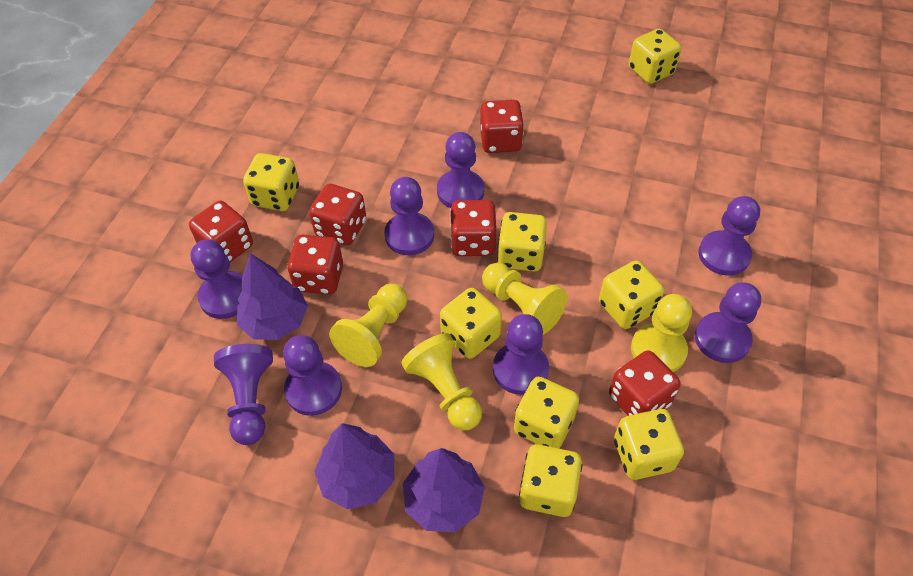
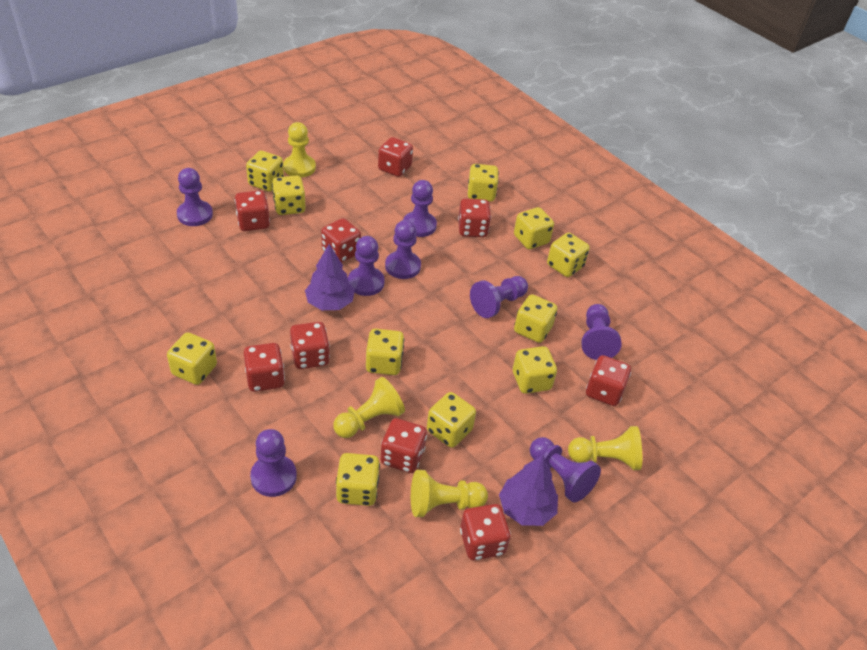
purple tree: [237,253,308,340] [314,423,394,509] [403,448,485,532] = 3 -> [305,244,355,310] [499,455,558,526] = 2
red dice: [189,201,253,262] [287,235,343,295] [309,184,366,245] [450,200,496,256] [480,100,524,153] [609,350,680,416] = 6 -> [235,190,270,231] [244,343,285,392] [290,322,330,369] [321,218,361,263] [378,137,413,177] [381,418,427,473] [458,199,491,237] [460,504,511,560] [586,355,631,406] = 9
yellow dice: [243,153,299,211] [440,288,502,359] [497,212,547,271] [514,377,579,448] [519,444,582,517] [599,261,664,329] [614,409,684,480] [629,29,682,84] = 8 -> [167,332,217,385] [246,151,284,192] [272,176,305,215] [336,453,380,506] [366,329,404,375] [427,392,476,448] [468,164,499,202] [513,346,557,394] [514,207,554,249] [514,294,557,343] [547,233,590,277] = 11

